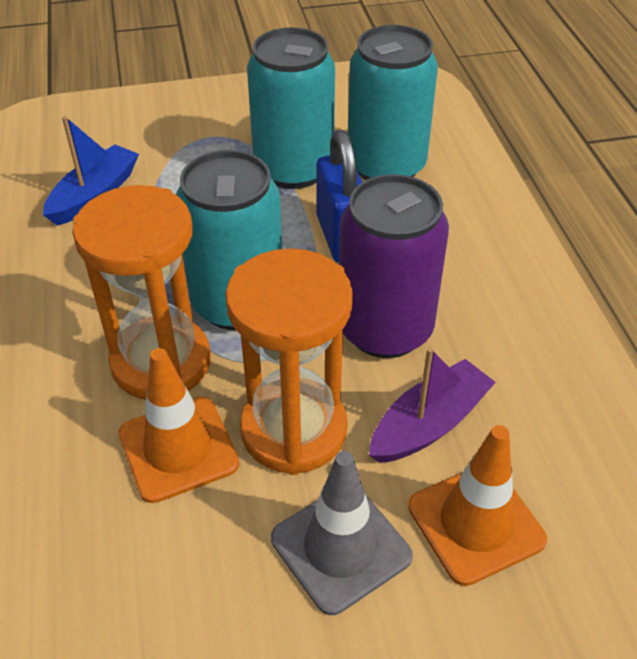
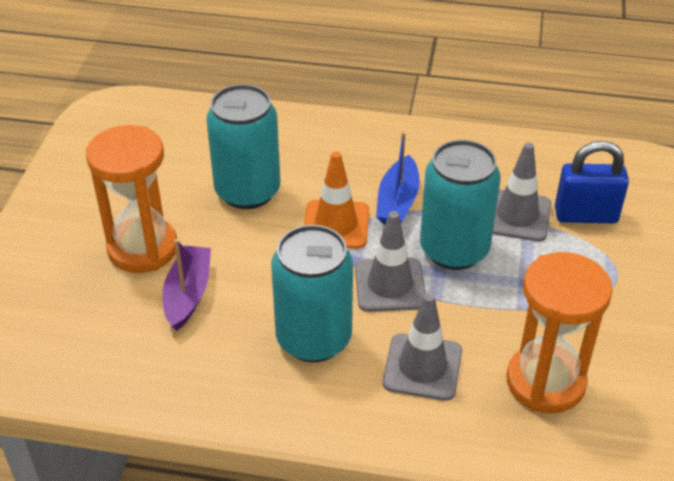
grey traffic cone: [271,451,413,615] = 1 -> [355,211,426,312] [383,293,462,401] [493,142,551,241] = 3
orange traffic cone: [118,348,239,503] [408,425,547,586] = 2 -> [304,151,369,249] = 1
purple can: [339,174,449,358] = 1 -> none = 0

